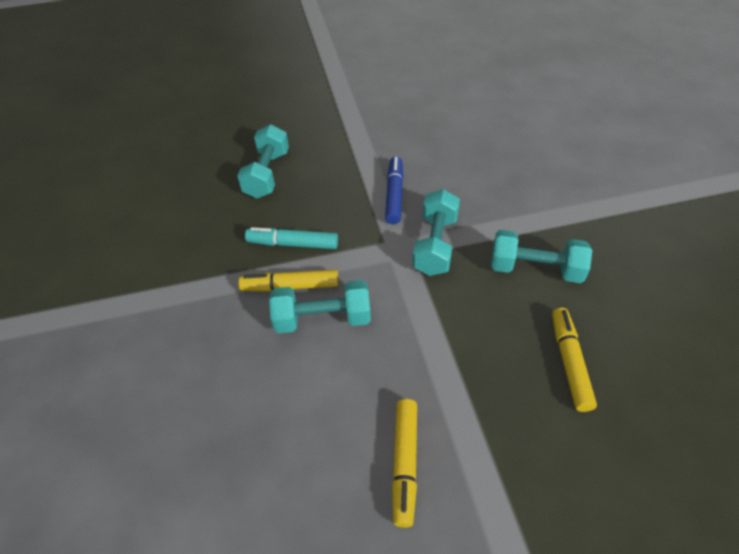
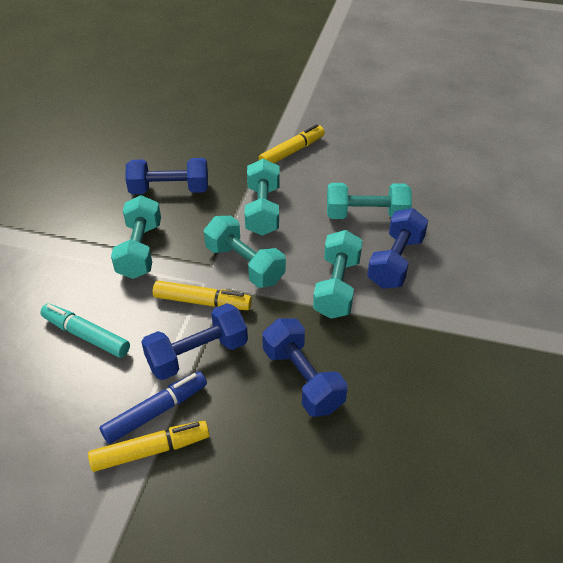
blue dumbbell: none = 0 -> [126,158,208,194] [142,303,248,380] [262,318,348,417] [367,208,428,289] = 4
turquoise dumbbell: [237,124,289,198] [269,280,371,333] [412,189,460,276] [491,230,592,283] = 4 -> [111,195,161,279] [204,216,286,288] [244,159,279,236] [313,230,363,319] [327,183,412,219] = 5

